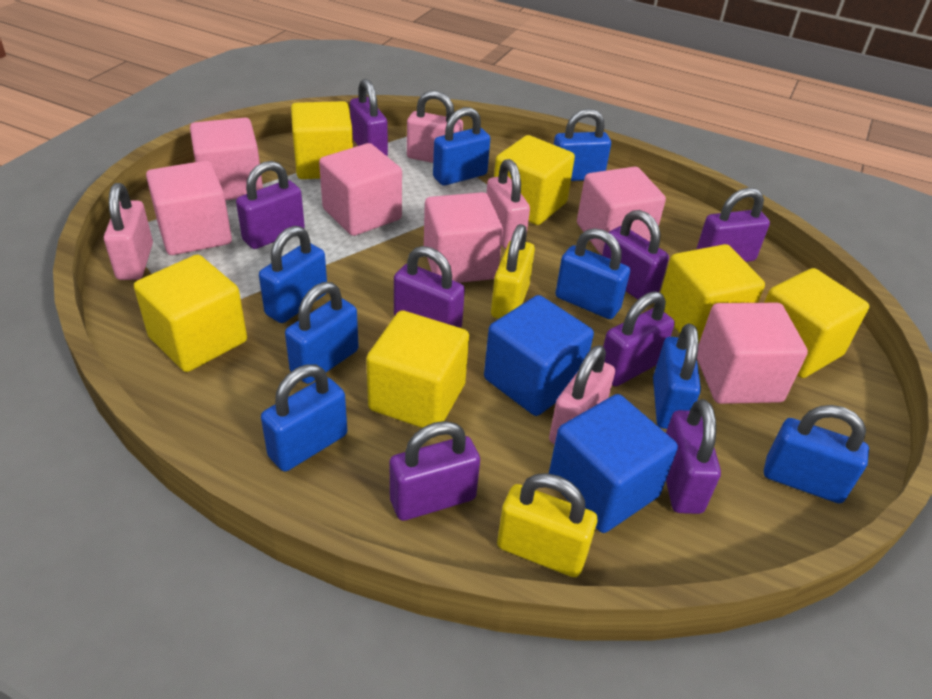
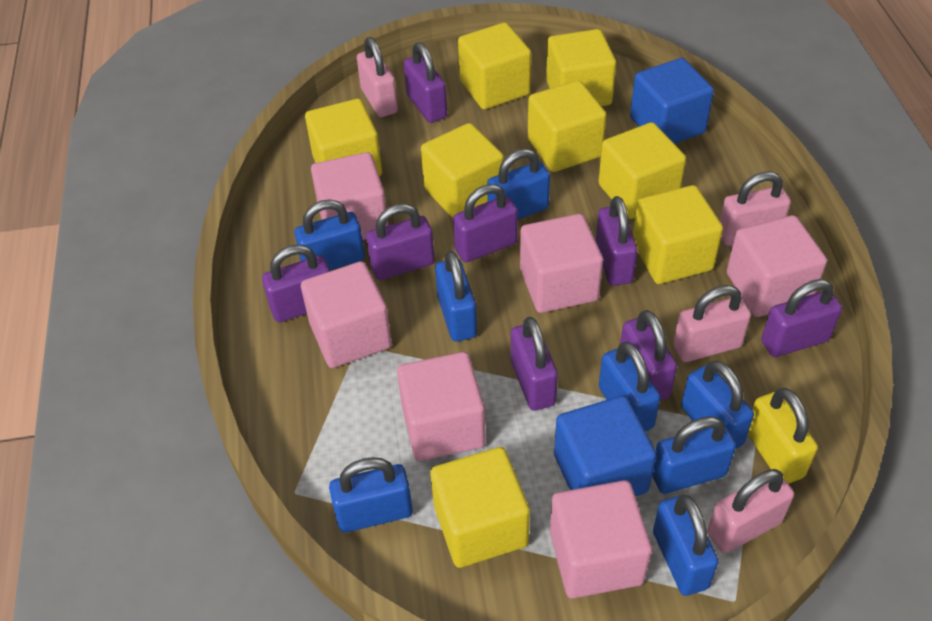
yellow cube: [134,254,247,372] [291,101,353,179] [366,310,469,428] [494,135,575,225] [660,244,765,345] [764,268,869,378] = 6 -> [305,98,382,176] [421,123,504,219] [430,447,530,568] [458,22,531,109] [528,80,607,172] [546,29,616,106] [598,122,686,219] [633,185,723,284] = 8
yellow padlock: [491,224,535,319] [497,473,597,577] = 2 -> [748,388,818,484] = 1

